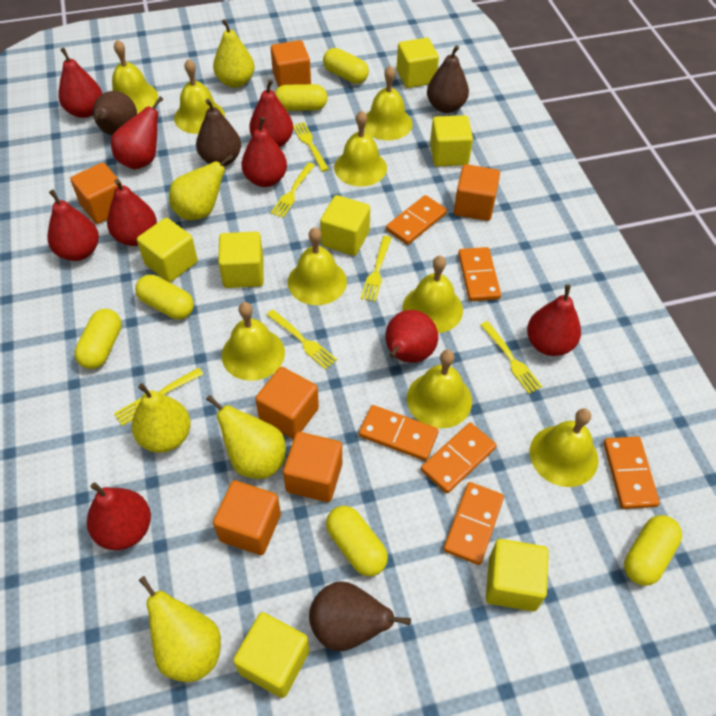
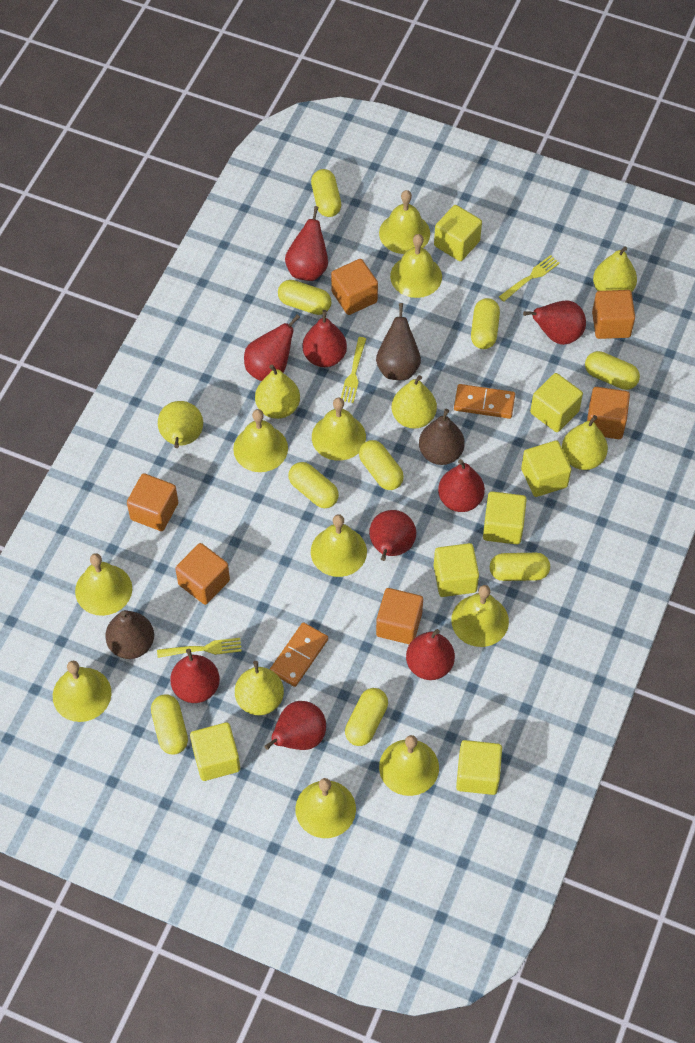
brown pear: [93,91,137,135] [196,99,241,166] [309,581,411,651] [427,45,469,113] = 4 -> [105,610,154,659] [376,303,421,380] [419,409,465,465] = 3
orange domino: [359,405,439,461] [386,195,447,245] [421,423,497,493] [443,482,504,565] [458,247,501,301] [604,436,660,509] = 6 -> [270,622,328,687] [454,384,515,419] = 2
yellow bell: [112,40,158,113] [174,59,225,134] [222,302,285,381] [288,227,347,305] [334,110,387,187] [364,66,412,140] [403,255,463,333] [407,350,472,428] [530,409,598,487] = 9 -> [53,661,111,722] [75,553,132,616] [233,409,288,472] [295,778,356,838] [311,514,367,577] [312,398,366,461] [379,190,430,254] [379,735,439,796] [390,234,442,298] [451,585,509,647] = 10
yellow capsule: [74,309,122,369] [135,275,194,319] [275,84,328,111] [323,48,369,84] [326,506,388,576] [624,515,682,586] = 6 -> [151,694,188,754] [278,280,331,315] [288,462,339,508] [311,169,341,217] [345,688,388,746] [359,440,404,490] [471,298,500,349] [490,553,550,581] [585,351,640,390] = 9
yellow fork: [114,368,203,426] [266,309,337,369] [271,162,315,218] [293,122,329,172] [361,236,391,302] [481,321,542,394] = 6 -> [157,638,242,658] [341,337,366,403] [499,255,560,302] = 3
yellow pear: [132,383,191,453] [138,576,221,682] [169,155,234,220] [206,395,286,479] [213,19,255,88] = 5 -> [158,401,203,448] [235,661,284,715] [255,365,300,419] [392,375,437,429] [562,415,608,470] [593,247,637,292] = 6

